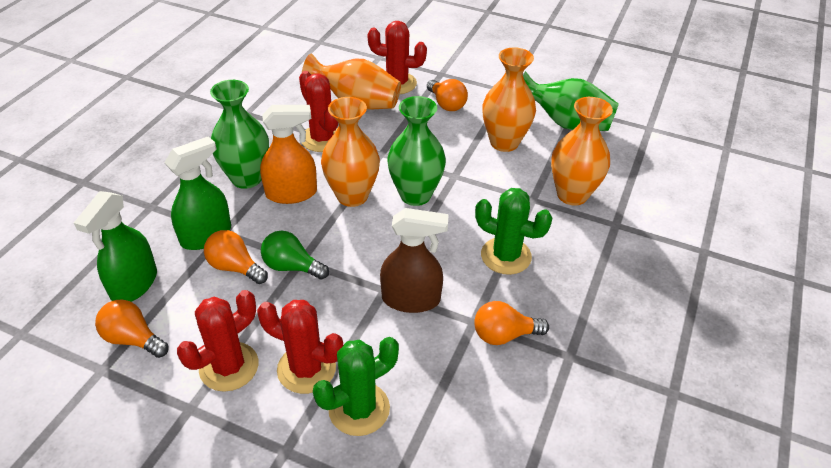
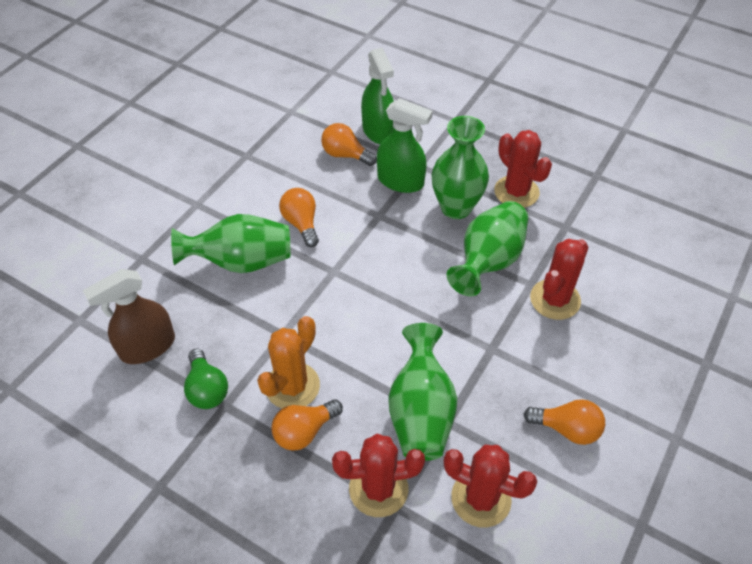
green cactus: [313,337,399,436] [475,188,552,275] = 2 -> none = 0
green vase: [210,80,269,189] [387,96,446,206] [523,71,619,131] = 3 -> [171,214,290,273] [388,323,457,461] [432,116,489,219] [446,201,528,296] = 4
orange cactus: none = 0 -> [257,316,320,408] = 1
orange spray bottle: [260,105,317,204] = 1 -> none = 0
orange vase: [302,53,401,110] [321,97,380,207] [482,47,536,152] [551,97,613,205] = 4 -> none = 0

